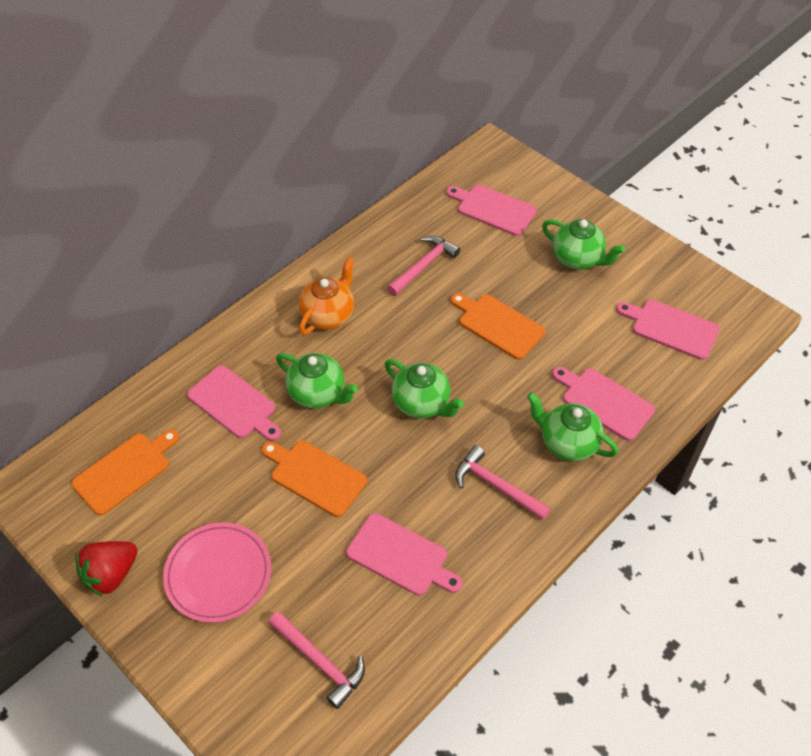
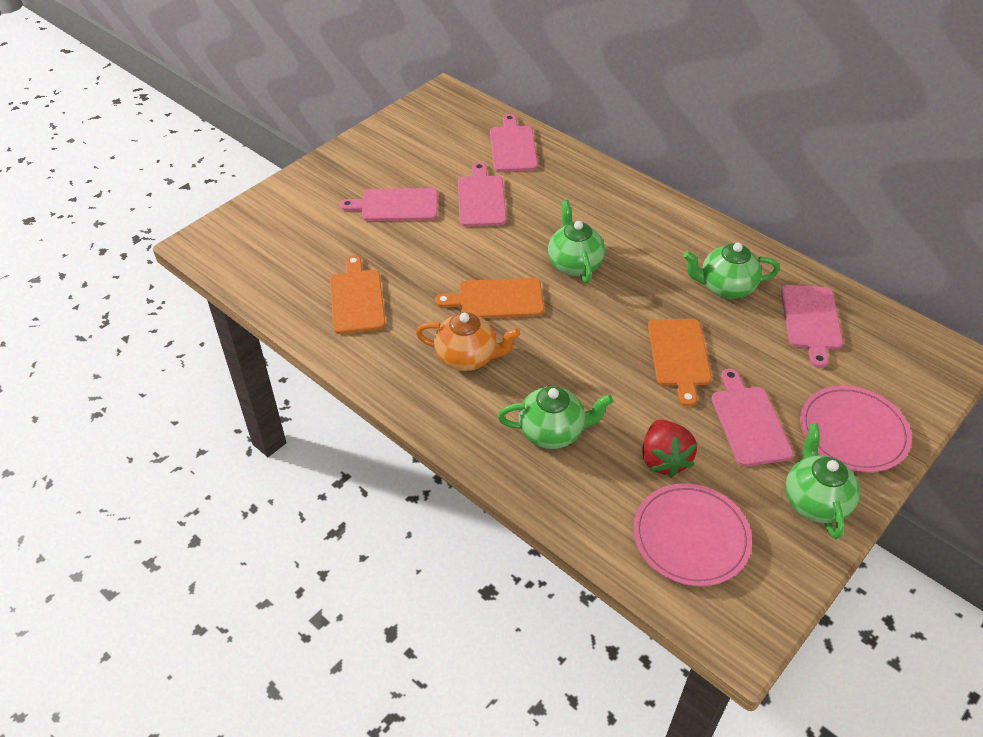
pink hammer: [269,611,365,709] [387,236,460,296] [455,445,551,520] = 3 -> none = 0
pink plate: [163,522,271,623] = 1 -> [633,483,752,586] [800,386,912,472] = 2

